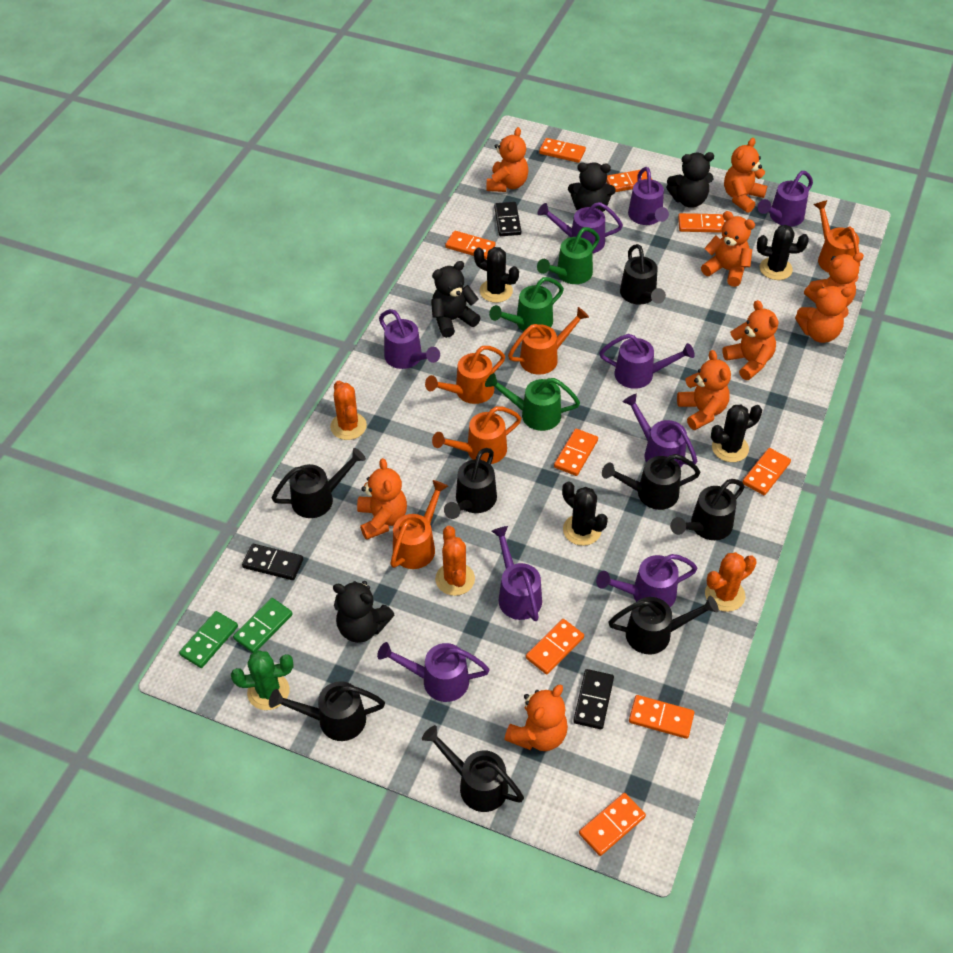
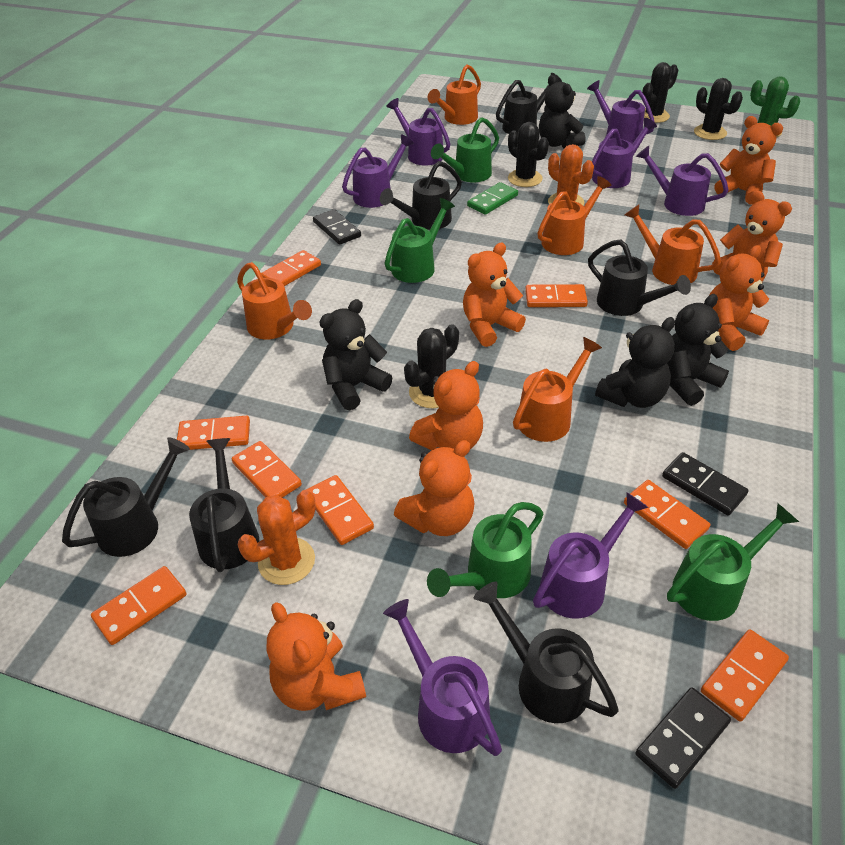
black watering can: [269,681,385,741] [272,448,366,518] [422,725,524,812] [444,448,497,519] [602,454,701,510] [608,596,719,654] [620,244,666,305] [670,479,745,540] = 8 -> [62,437,190,557] [189,438,259,572] [380,161,462,230] [474,582,619,723] [496,73,562,134] [588,239,691,316] = 6
green domino: [179,611,238,668] [233,598,292,653] = 2 -> [467,182,518,215] = 1
green watering can: [485,373,580,431] [489,277,564,331] [537,227,600,284] = 3 -> [385,198,455,283] [427,502,543,598] [431,117,499,182] [667,504,799,621] = 4
orange cactus: [330,381,367,440] [435,526,475,596] [705,552,756,612] = 3 -> [238,490,316,585] [548,144,594,205] = 2
orange domino: [445,231,495,259] [526,619,584,674] [539,138,586,163] [554,429,598,476] [579,793,646,856] [606,170,652,192] [629,695,694,739] [678,213,724,233] [742,448,791,495] = 9 -> [91,566,187,645] [177,416,250,450] [232,441,302,498] [261,250,321,286] [306,475,374,545] [525,284,588,307] [624,480,710,549] [701,629,789,722] = 8
orange teddy bear: [357,458,407,540] [486,127,529,192] [504,684,568,751] [677,350,731,430] [701,211,755,287] [723,300,779,380] [724,138,767,213] [795,286,853,343] [804,253,864,307] = 9 -> [267,602,366,711] [394,440,475,536] [409,361,483,450] [463,243,526,347] [710,245,769,351] [712,190,792,282] [715,116,783,205] = 7
purple watering can: [377,642,490,702] [379,309,440,369] [492,526,542,621] [537,202,623,253] [596,554,698,607] [599,334,695,389] [623,394,697,468] [628,167,669,225] [758,171,813,227] = 9 -> [342,134,414,208] [383,599,502,756] [386,98,450,165] [533,492,649,619] [587,80,654,144] [592,118,657,188] [636,146,729,216] = 7

